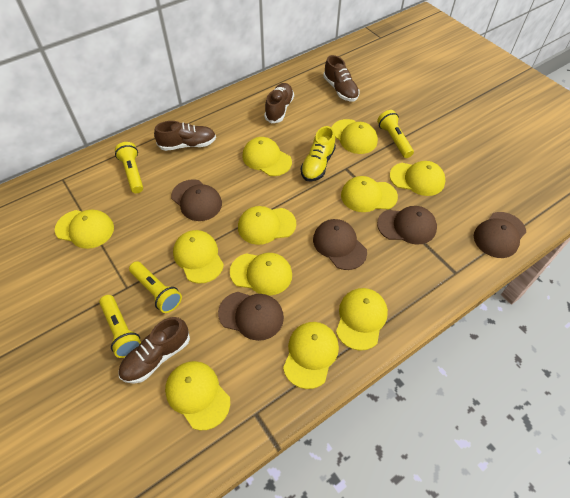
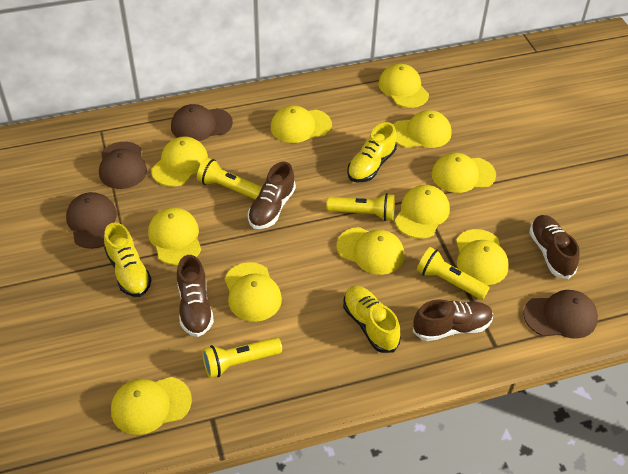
brown cap: [171,179,222,221] [218,292,284,341] [313,219,367,270] [377,206,437,245] [474,212,526,258] = 5 -> [66,192,117,249] [99,142,147,189] [171,104,233,141] [523,290,598,339] = 4
yellow shoe: [301,126,336,181] = 1 -> [104,223,152,297] [343,286,400,353] [347,122,397,182] = 3

